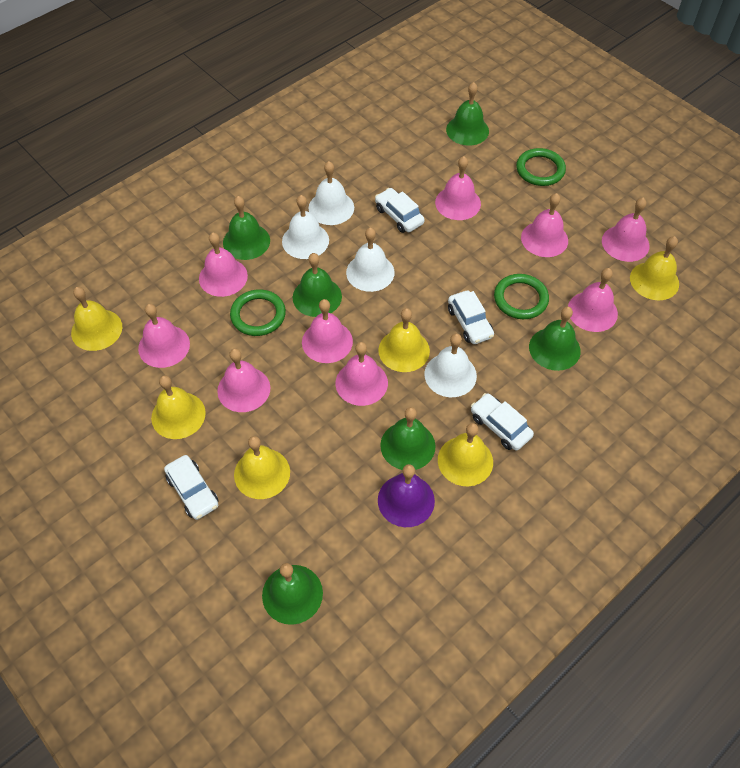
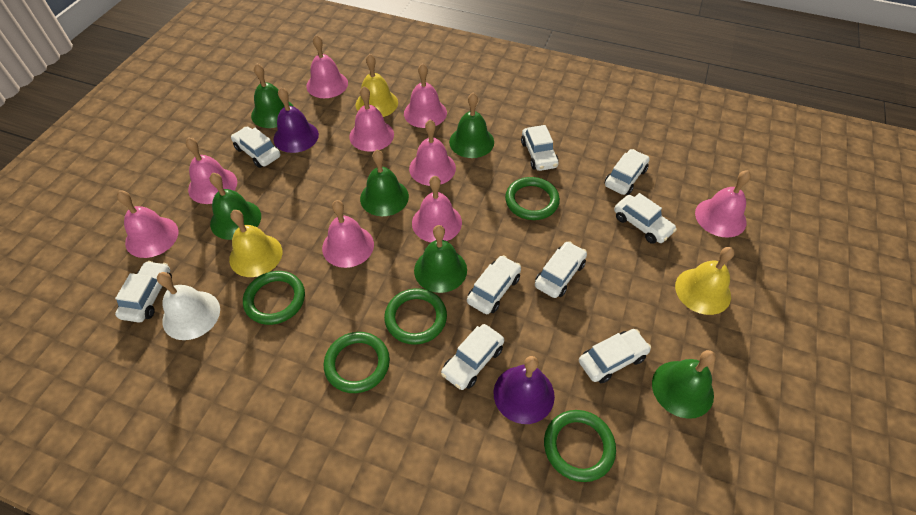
green ring: [230,289,286,336] [494,274,549,319] [516,148,566,186] = 3 -> [243,271,305,325] [324,332,390,393] [384,288,447,345] [505,177,560,220] [544,410,616,482] = 5
purple bell: [378,464,435,527] = 1 -> [273,87,319,153] [494,356,555,424] = 2
white bell: [282,195,329,259] [308,161,354,225] [346,228,394,292] [424,334,477,397] = 4 -> [157,272,220,340] = 1
white car: [164,455,219,520] [375,188,425,233] [448,291,494,344] [471,393,534,451] = 4 -> [115,261,172,322] [231,126,280,168] [441,324,504,390] [467,255,521,314] [521,125,559,171] [535,241,587,298] [579,329,651,383] [605,149,650,195] [614,193,677,244] = 9
yellow bell: [71,287,122,351] [151,375,206,439] [234,436,290,499] [378,308,430,372] [438,423,493,486] [630,236,679,300] = 6 -> [229,210,282,277] [356,54,398,117] [675,247,734,315] = 3

